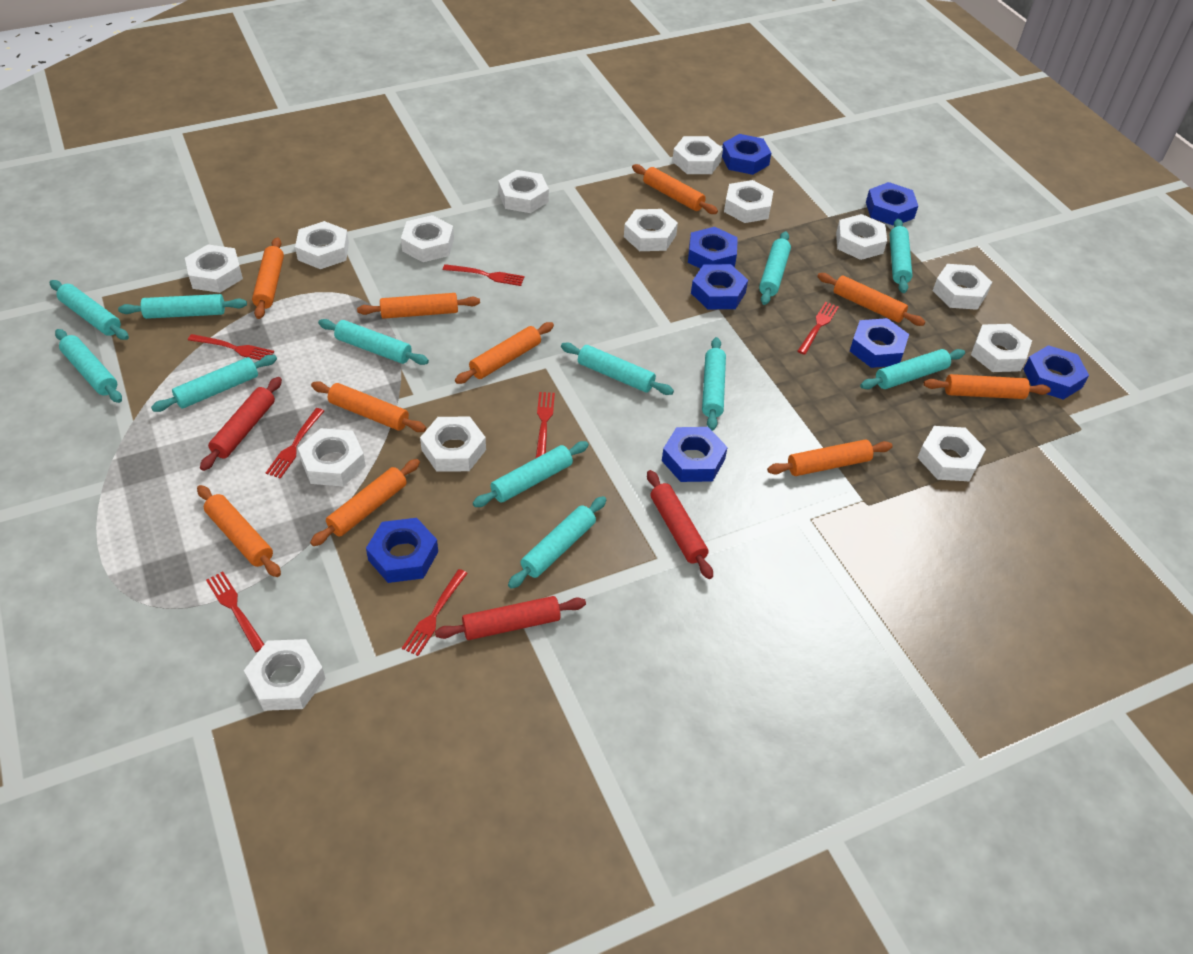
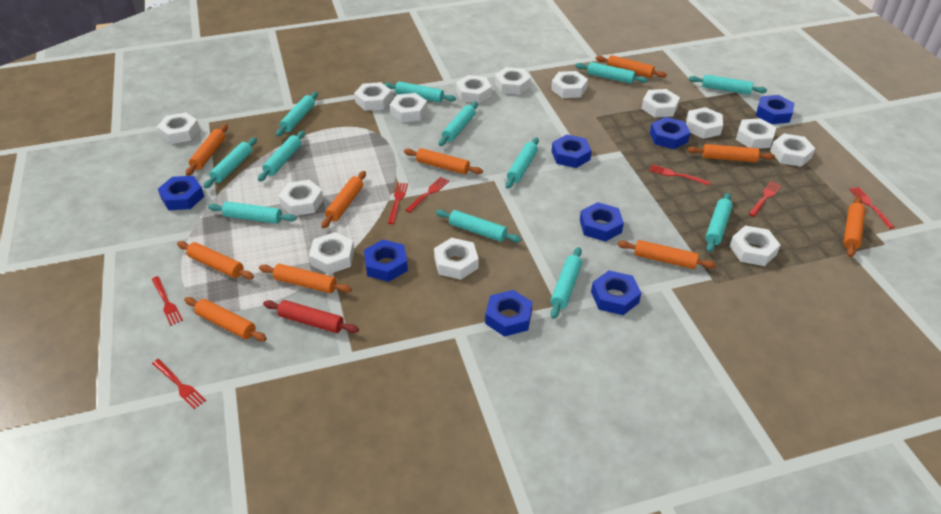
red rolling pin: [200,377,282,471] [435,596,586,640] [647,470,713,579] = 3 -> [263,300,359,333] = 1

